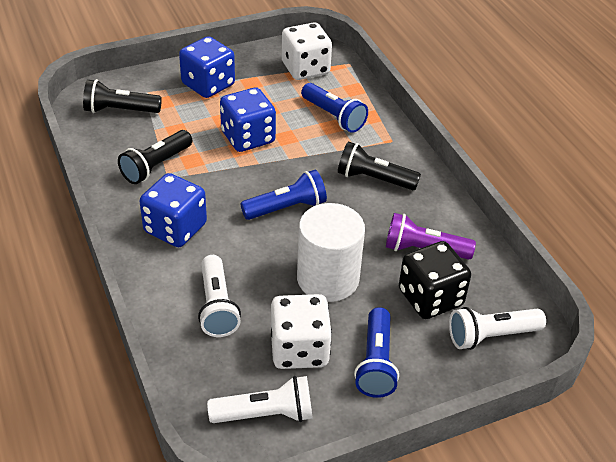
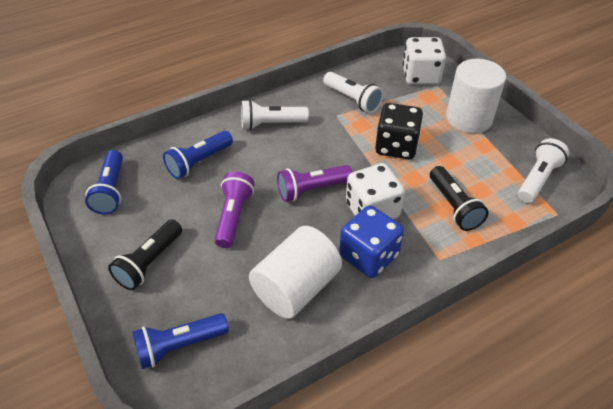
black flashlight: [83,79,162,113] [118,130,192,184] [338,141,421,190] = 3 -> [108,220,182,290] [430,166,489,231] = 2
blue dice: [140,173,207,247] [179,36,235,98] [220,88,276,152] = 3 -> [339,205,404,278] = 1
purple flashlight: [386,213,476,260] = 1 -> [215,172,254,248] [277,165,352,202] = 2
white cylinder: [297,203,365,302] = 1 -> [249,226,342,319] [446,59,506,133] = 2

